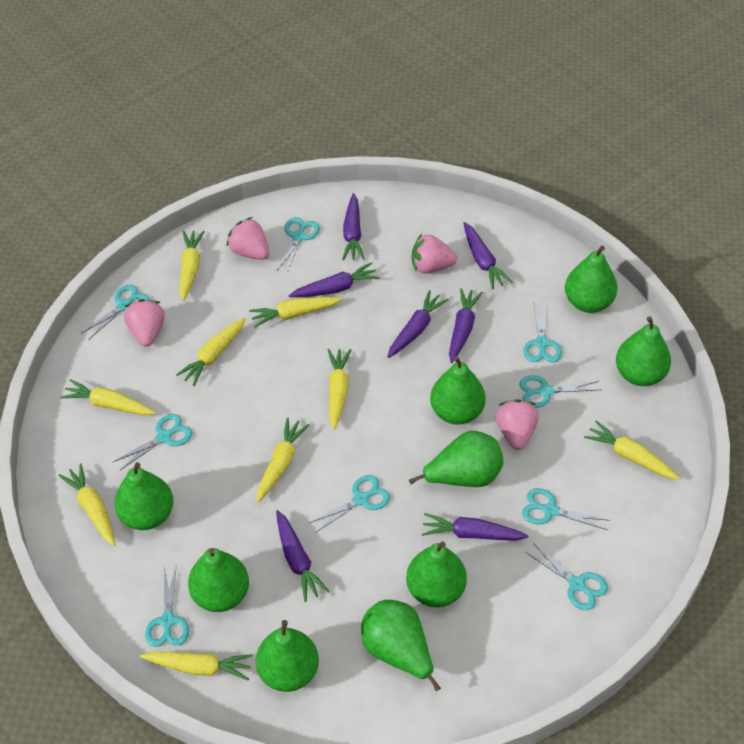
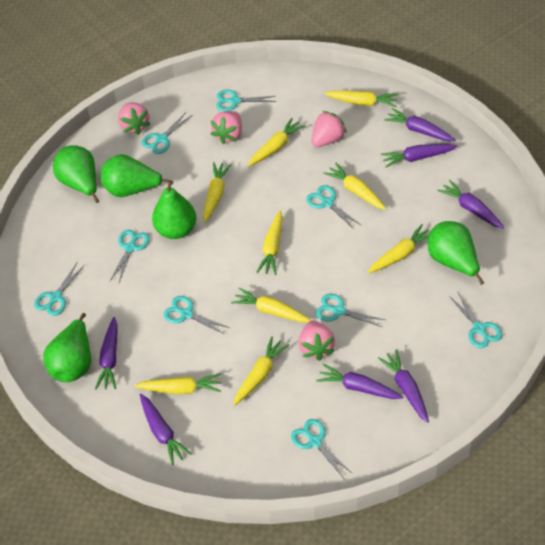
green pear: [114,462,173,530] [188,548,249,612] [256,620,319,692] [361,600,441,691] [406,541,467,607] [409,431,504,487] [430,356,486,425] [565,246,618,313] [616,316,671,386] = 9 -> [43,313,91,382] [53,145,99,203] [101,154,173,197] [152,180,196,239] [428,221,484,285] = 5

